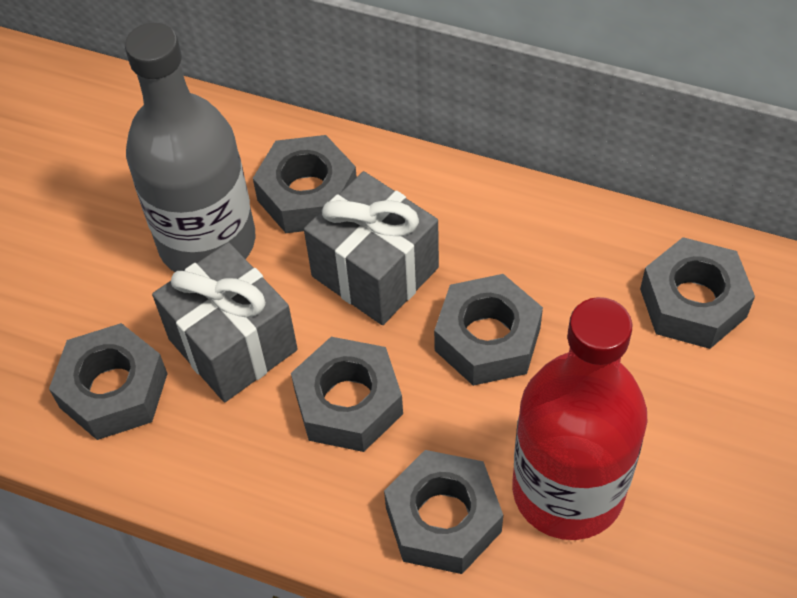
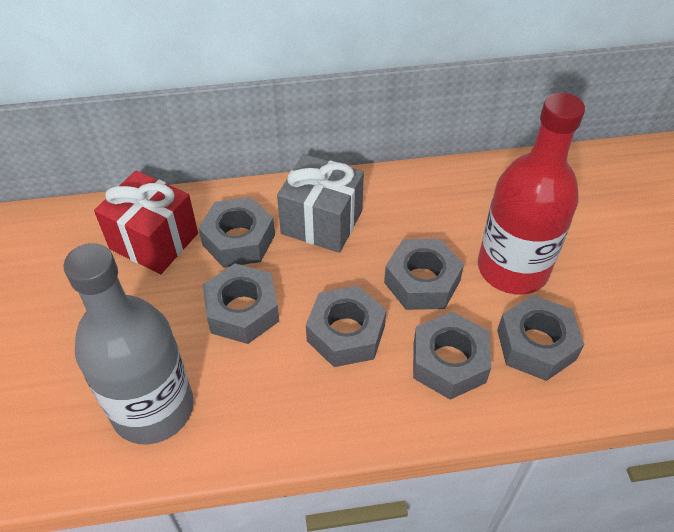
grey gift: [152,242,298,402] [304,171,439,325] = 2 -> [277,154,364,253] = 1
red gift: none = 0 -> [94,170,198,274] = 1

